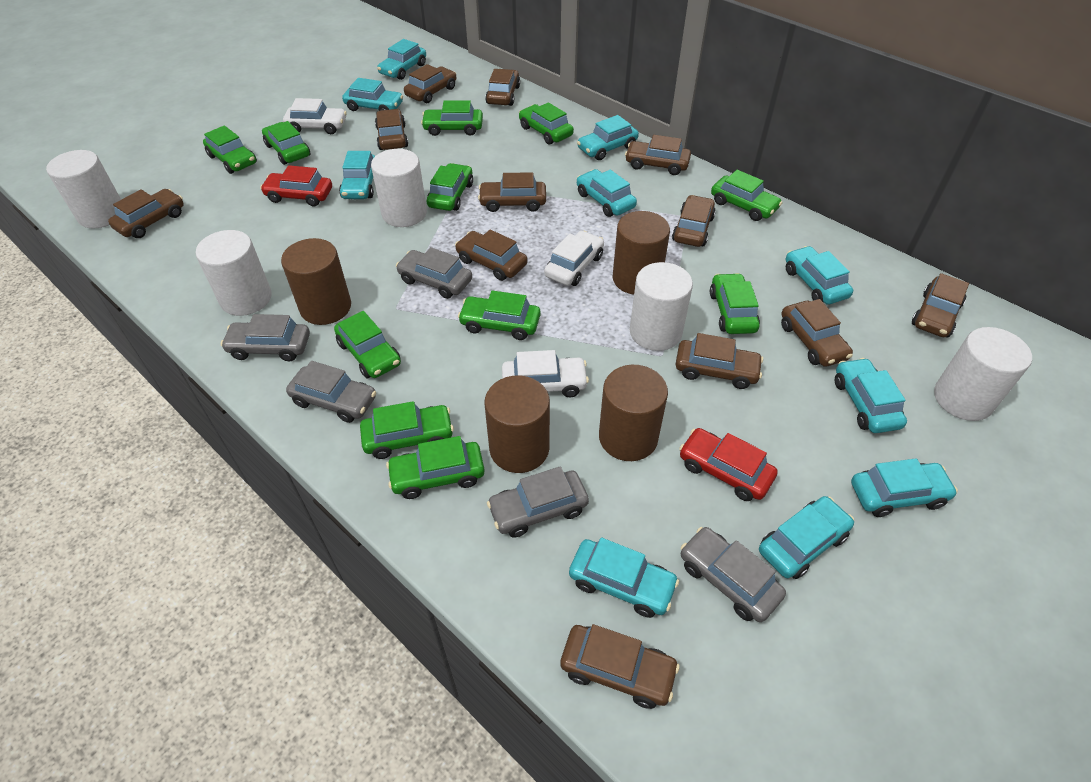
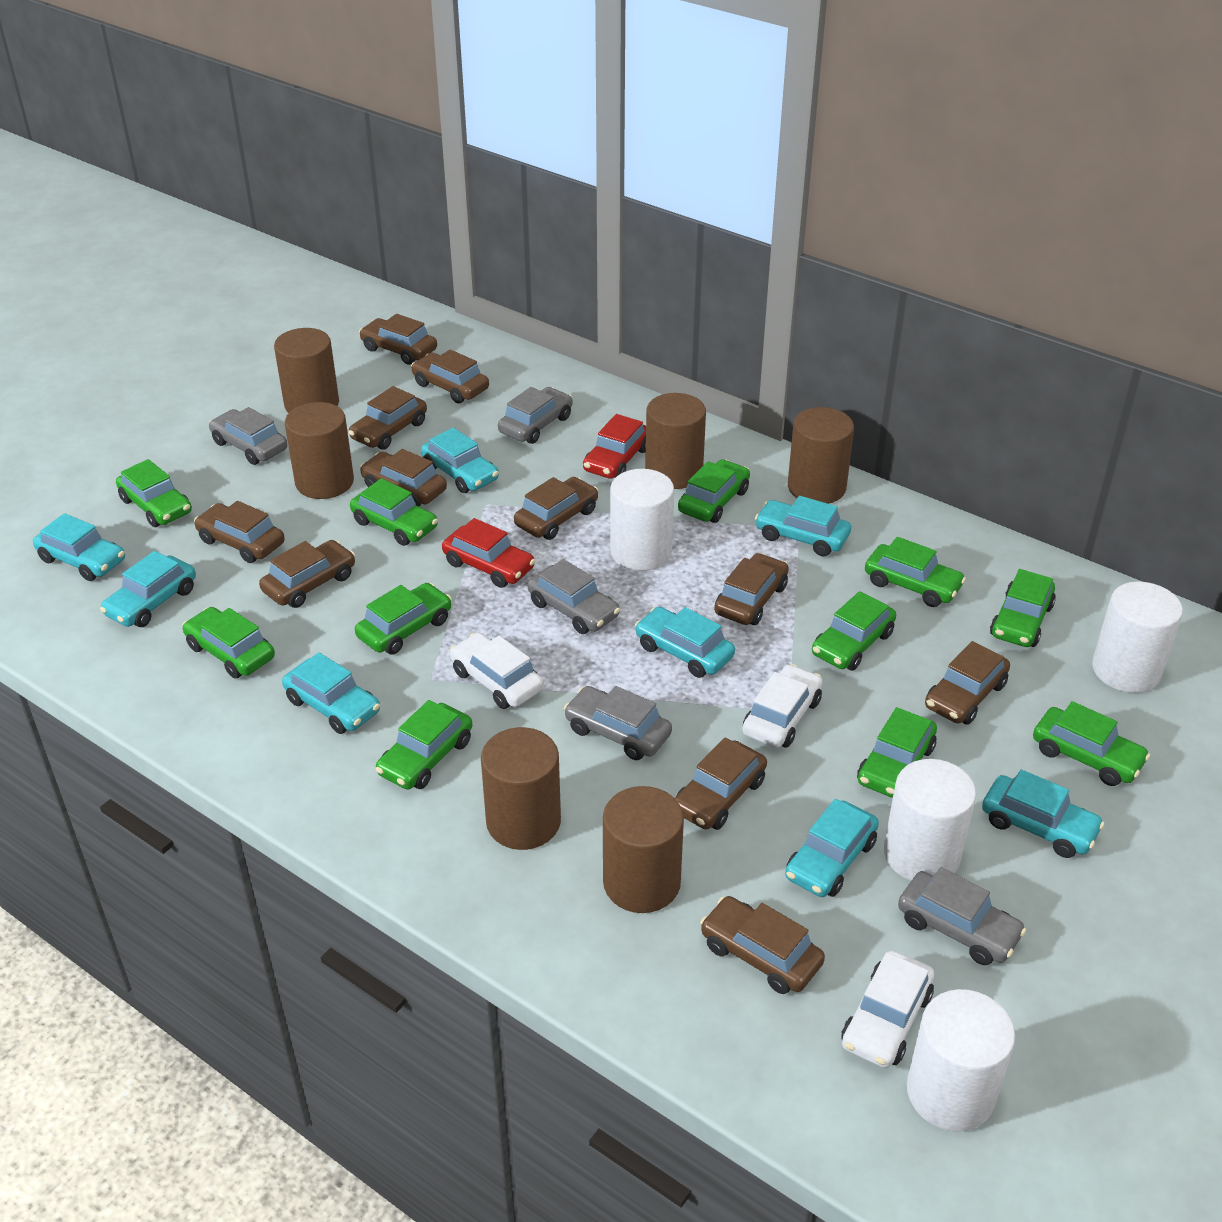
brown car: [108,189,184,238] [375,109,408,150] [404,64,457,103] [455,230,528,281] [478,172,546,212] [485,69,520,106] [560,624,680,709] [625,135,691,175] [672,195,716,247] [676,333,763,389] [781,299,853,367] [912,273,969,337] = 12 -> [194,501,285,563] [259,540,355,608] [348,386,427,450] [359,314,437,365] [360,449,447,506] [411,349,489,403] [514,477,598,540] [675,737,767,830] [700,896,825,994] [714,553,789,625] [925,641,1010,725] = 11
brown cylinder: [281,238,351,325] [485,375,550,473] [599,365,668,461] [613,211,670,295] = 4 -> [274,328,339,413] [285,402,354,499] [481,727,561,850] [603,786,684,913] [645,393,706,489] [788,407,854,504] = 6
turquoise car: [339,151,375,199] [342,78,403,111] [377,39,426,80] [569,538,679,618] [577,115,639,160] [577,169,637,217] [759,496,854,579] [786,246,853,305] [835,358,907,433] [851,458,958,517] = 10 -> [33,513,125,581] [100,551,196,627] [282,653,380,734] [421,428,499,493] [635,607,735,678] [755,496,851,556] [785,799,879,897] [982,770,1104,858] = 8
white cylinder: [46,150,121,229] [196,230,272,316] [371,149,427,227] [630,262,693,351] [934,327,1032,421] = 5 -> [610,469,674,571] [884,759,976,881] [907,989,1015,1132] [1092,582,1183,693] = 4

